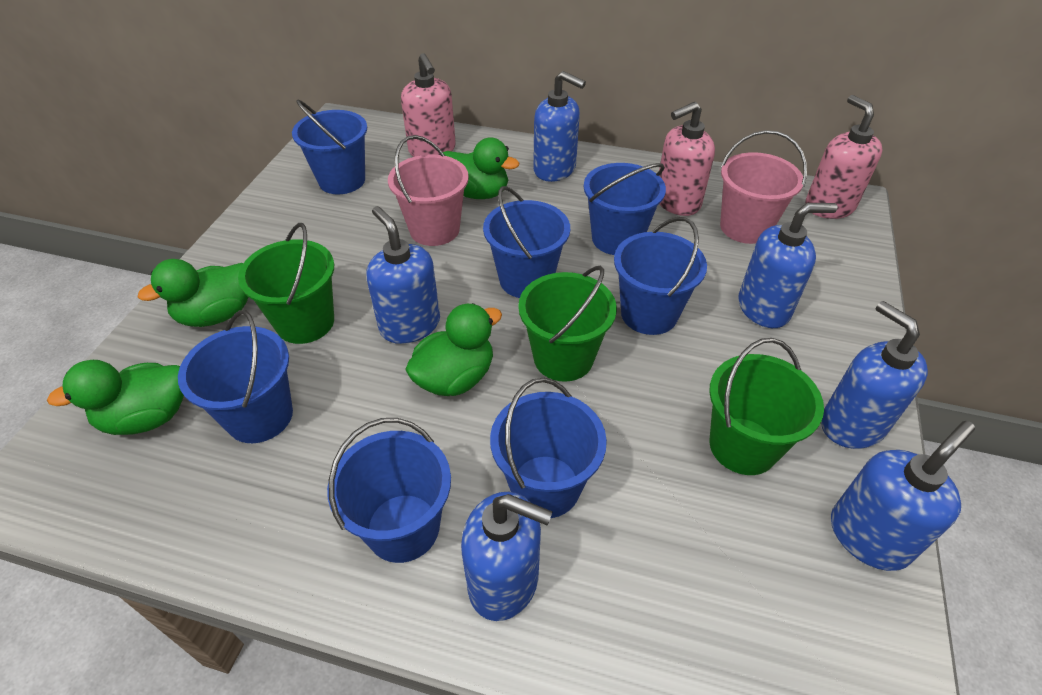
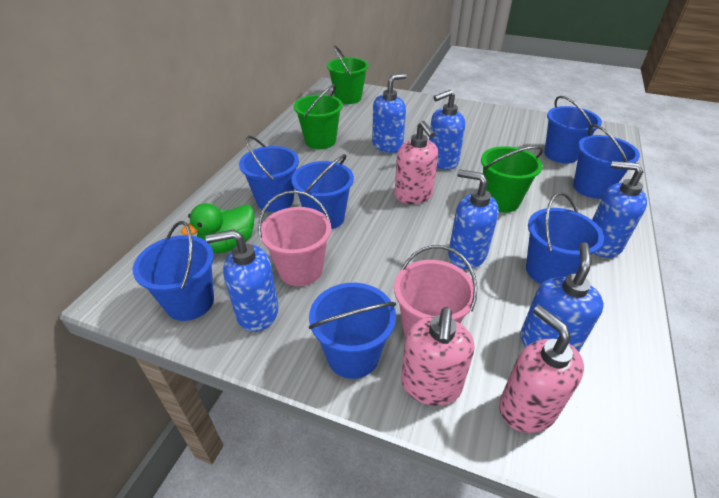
green duck: [47,360,184,435] [138,259,248,327] [405,303,502,396] [443,137,519,199] = 4 -> [181,203,254,253] = 1

